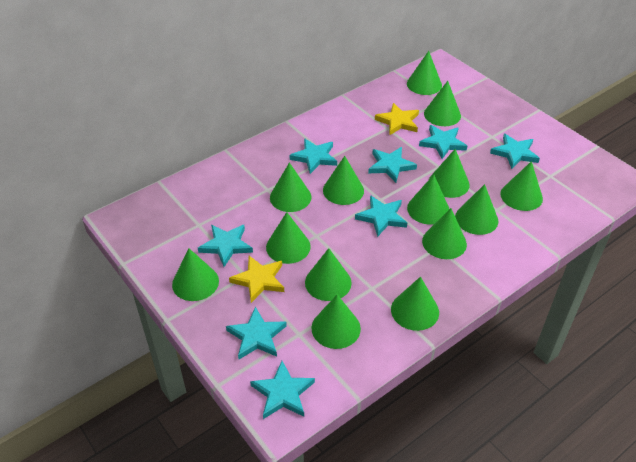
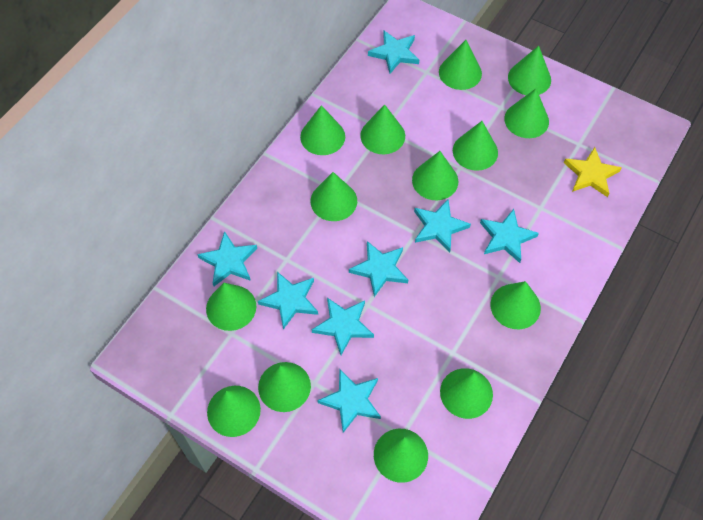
yellow star: [229,256,284,303] [375,103,419,135] = 2 -> [564,147,622,197] = 1

